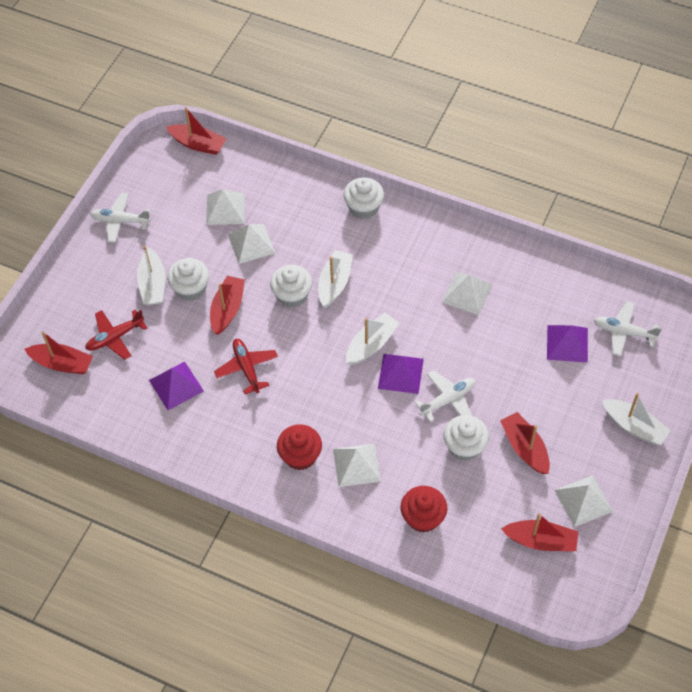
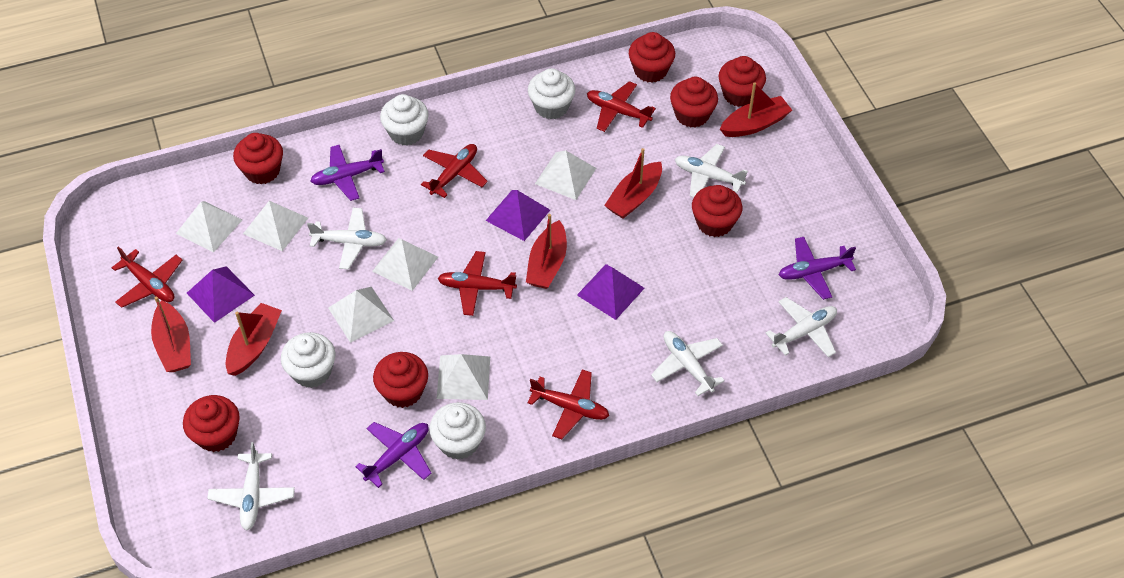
purple plane: none = 0 -> [310,145,385,201] [355,422,431,488] [779,237,856,300] = 3
red cupcake: [277,424,322,470] [400,486,447,533] = 2 -> [183,395,240,452] [233,133,283,184] [373,352,428,408] [629,32,675,83] [670,77,718,128] [692,185,742,237] [719,56,766,107] = 7
red plane: [85,310,147,360] [214,339,278,394] = 2 -> [112,246,182,308] [421,144,488,198] [438,251,517,316] [527,369,609,439] [587,81,656,132] = 5
white boat: [137,246,165,305] [318,250,353,308] [346,313,399,365] [602,393,671,445] = 4 -> none = 0
white plane: [90,193,151,243] [415,370,475,422] [594,302,662,356] = 3 -> [207,442,295,530] [307,208,387,270] [651,331,725,396] [675,144,748,198] [766,297,837,357] = 5
white pyramid: [206,189,245,225] [228,224,275,264] [333,444,381,487] [442,272,492,315] [555,475,613,527] = 5 -> [176,201,242,253] [243,201,308,251] [328,287,394,343] [372,238,438,291] [437,354,490,400] [535,150,596,200] = 6

